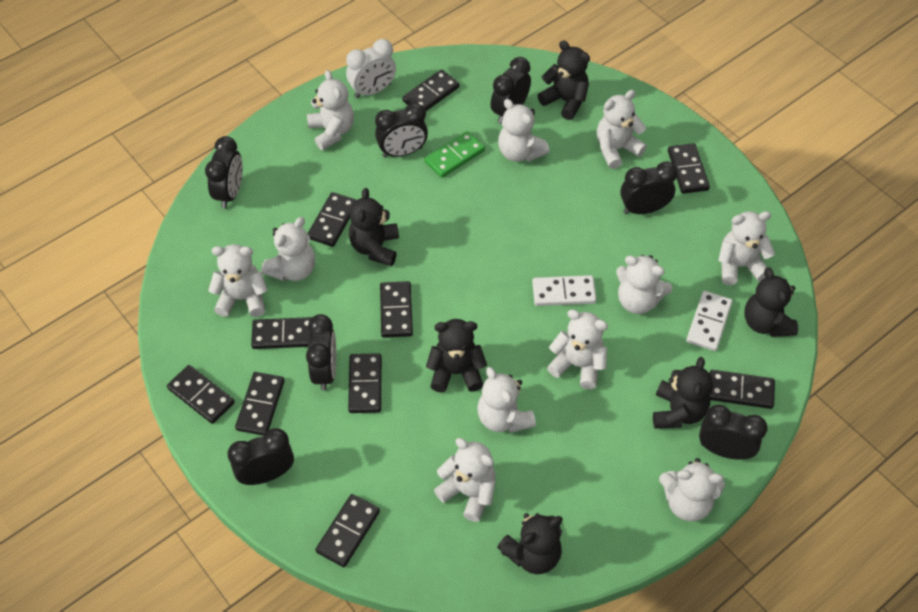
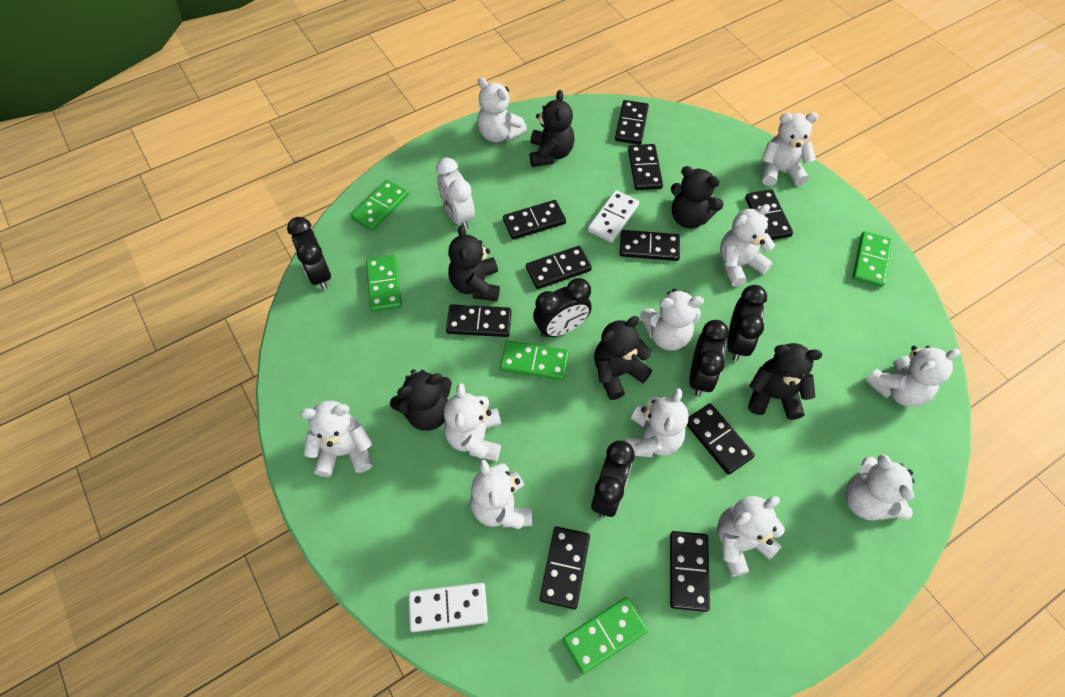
black clock: [205,136,243,209] [228,428,294,485] [306,314,336,391] [375,103,428,158] [491,57,531,124] [620,162,678,214] [699,405,767,460] = 7 -> [287,217,331,290] [533,278,592,338] [591,440,635,518] [690,320,729,397] [727,285,767,361] = 5
green domino: [425,131,485,178] = 1 -> [351,180,409,231] [366,255,402,312] [500,341,569,381] [563,597,648,674] [852,231,892,287] = 5

